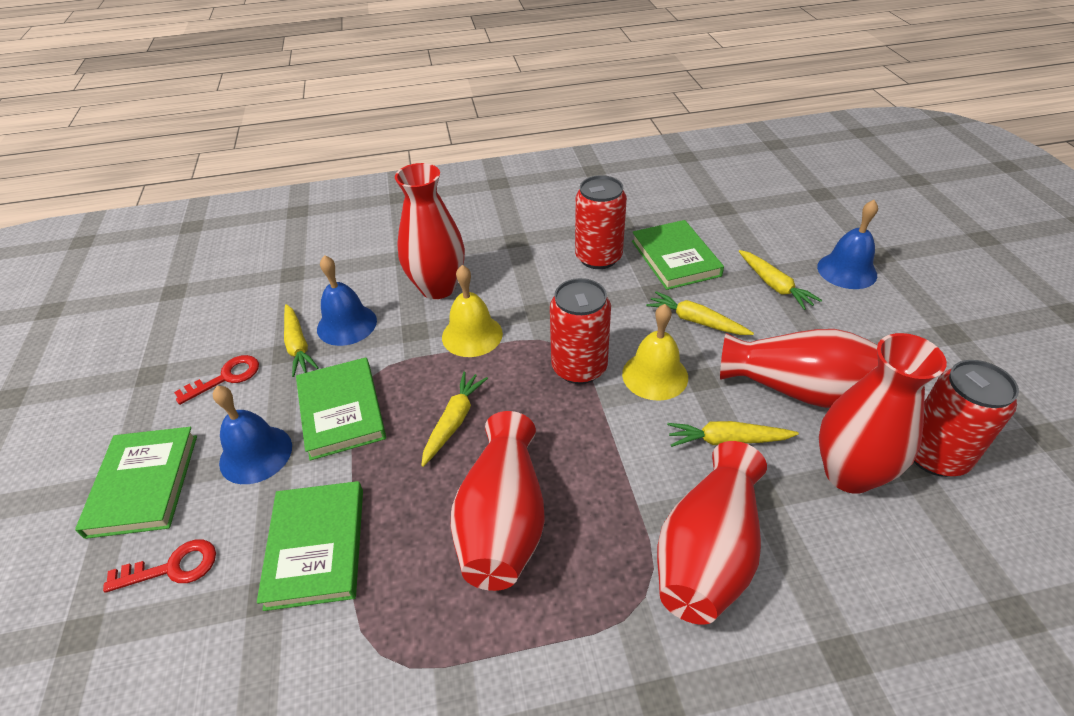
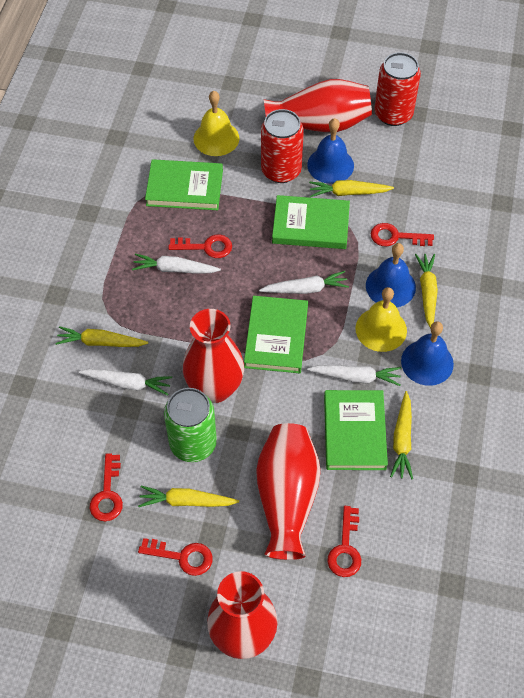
green can: none = 0 -> [164,388,217,462] = 1
red can: [550,278,611,384] [575,175,627,269] [914,360,1019,477] = 3 -> [261,109,304,183] [374,52,421,126] = 2
red key: [103,539,216,593] [174,355,259,405] = 2 -> [90,453,123,521] [138,538,213,576] [168,235,232,258] [327,506,361,577] [371,223,434,246] = 5
red vase: [395,163,465,299] [451,411,545,591] [657,441,767,625] [720,329,878,408] [819,333,947,494] = 5 -> [183,309,244,403] [207,571,278,659] [256,423,321,560] [264,79,372,132] = 4
white carrot: none = 0 -> [79,369,172,396] [132,254,221,274] [259,271,349,294] [307,365,401,386] = 4

